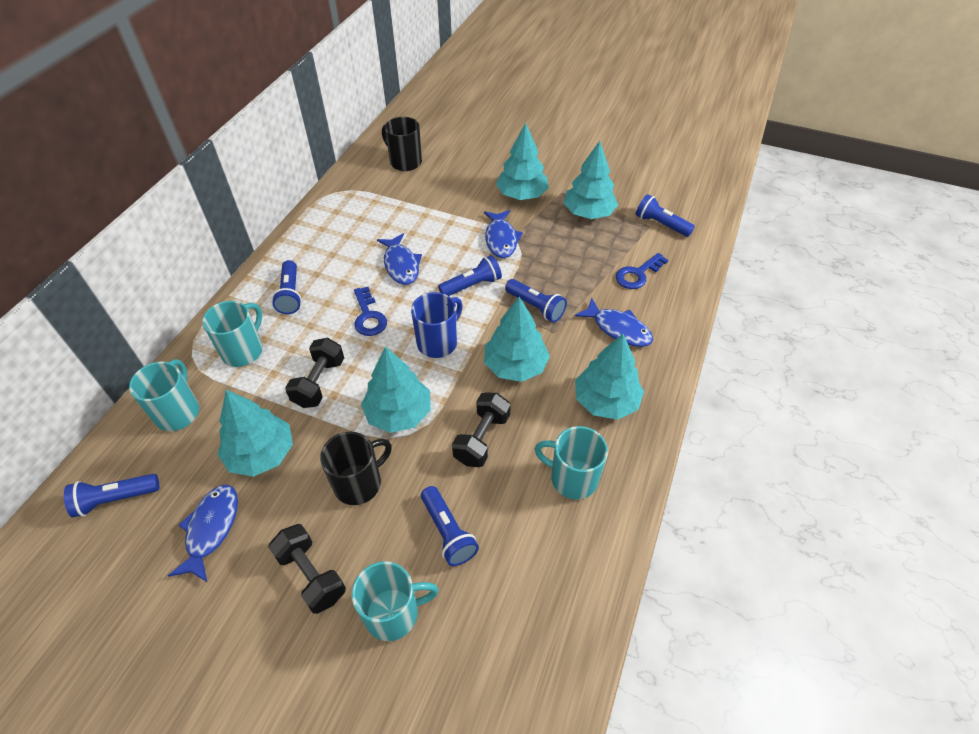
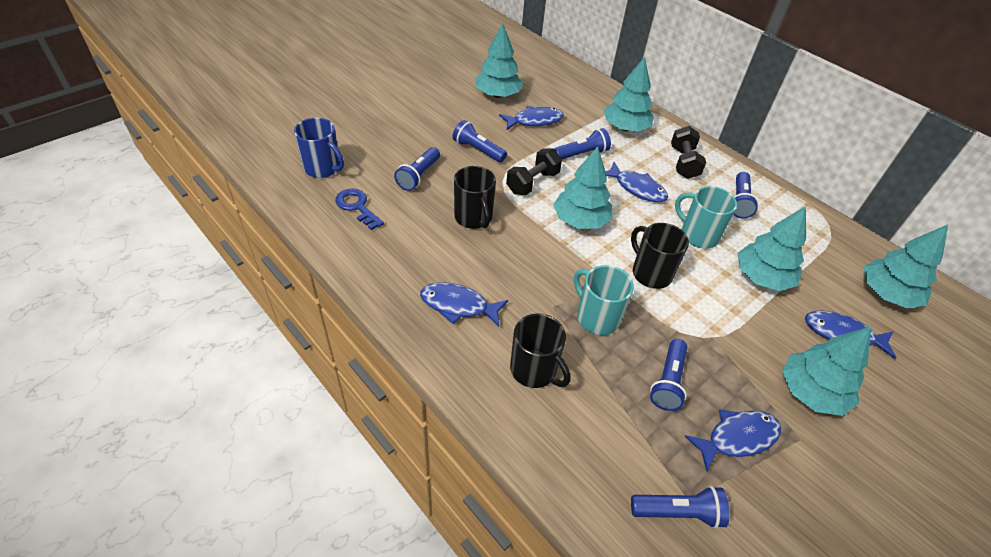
black dumbbell: [268,524,346,614] [285,338,344,408] [452,393,511,467] = 3 -> [506,149,562,195] [671,126,706,179] = 2
black mug: [320,432,392,505] [382,117,422,171] = 2 -> [454,166,496,229] [510,313,570,388] [631,223,689,289] = 3
blue fish: [168,485,238,582] [377,233,422,285] [484,210,523,258] [575,298,653,347] = 4 -> [420,282,508,327] [499,106,564,130] [605,162,668,202] [684,409,781,471] [805,310,896,359] = 5
blue key: [354,287,387,336] [616,253,668,289] = 2 -> [335,189,384,230] = 1
turquoise mug: [129,359,199,431] [202,301,263,367] [352,561,439,641] [535,426,608,500] = 4 -> [574,265,634,335] [675,186,737,249] = 2

